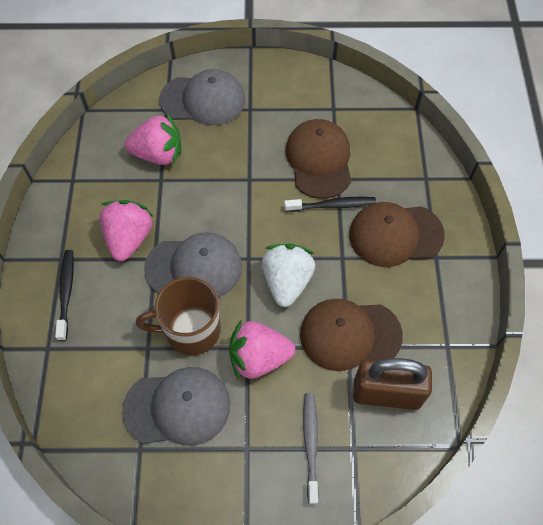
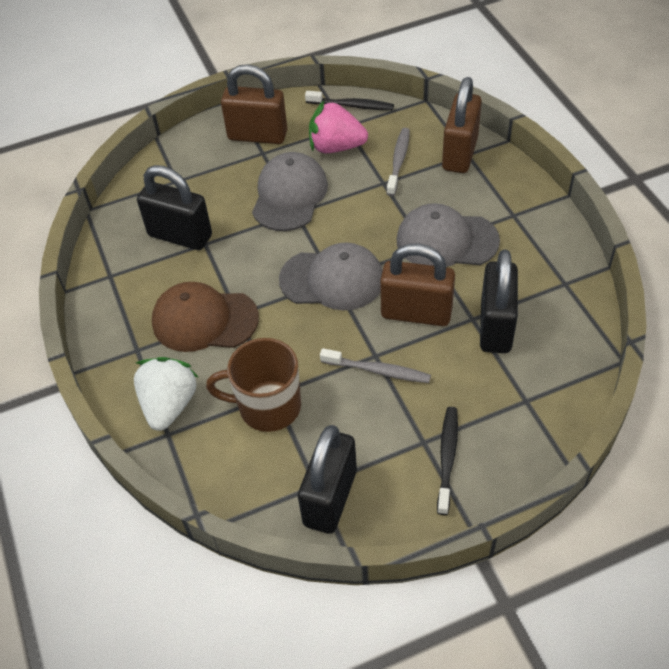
black padlock: none = 0 -> [137,165,212,250] [298,425,357,534] [480,250,518,353] = 3
brown cap: [286,119,351,199] [300,299,403,371] [349,202,445,267] = 3 -> [152,282,259,352] = 1
brown padlock: [353,358,432,410] = 1 -> [221,64,287,144] [380,244,455,326] [442,77,482,173] = 3
grey toothbrush: [303,393,319,504] = 1 -> [320,348,431,383] [387,128,410,196] = 2
pink strawberry: [99,200,154,261] [124,113,181,165] [229,320,295,380] = 3 -> [309,100,368,153] = 1

